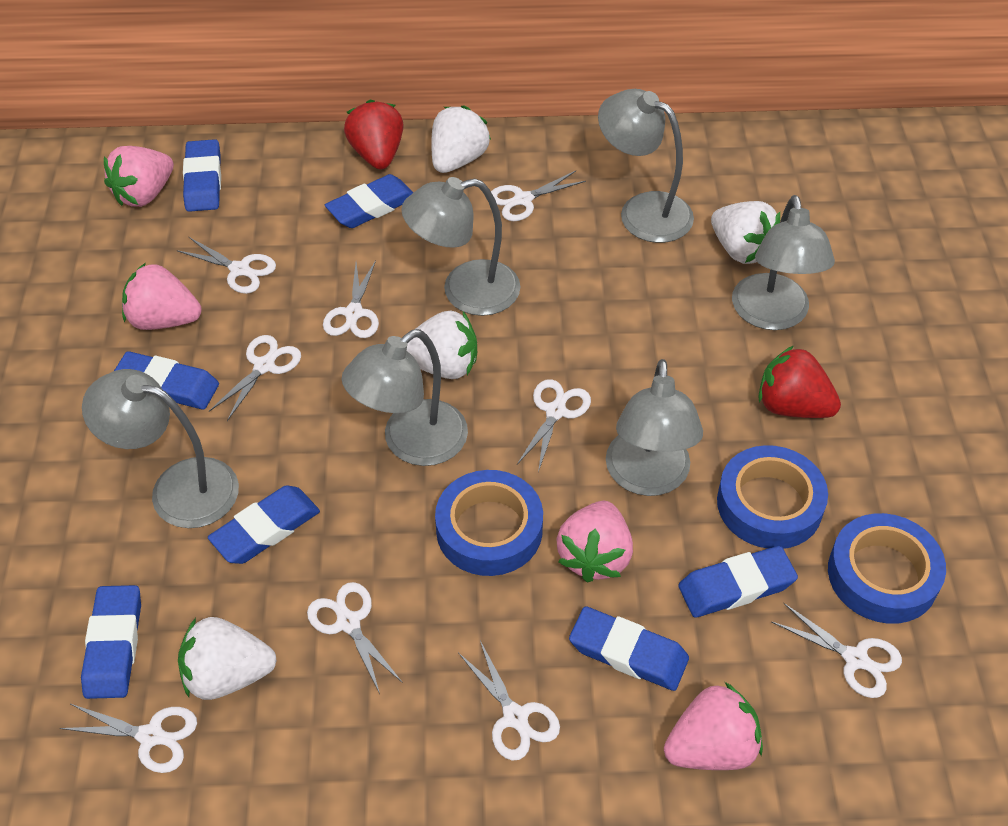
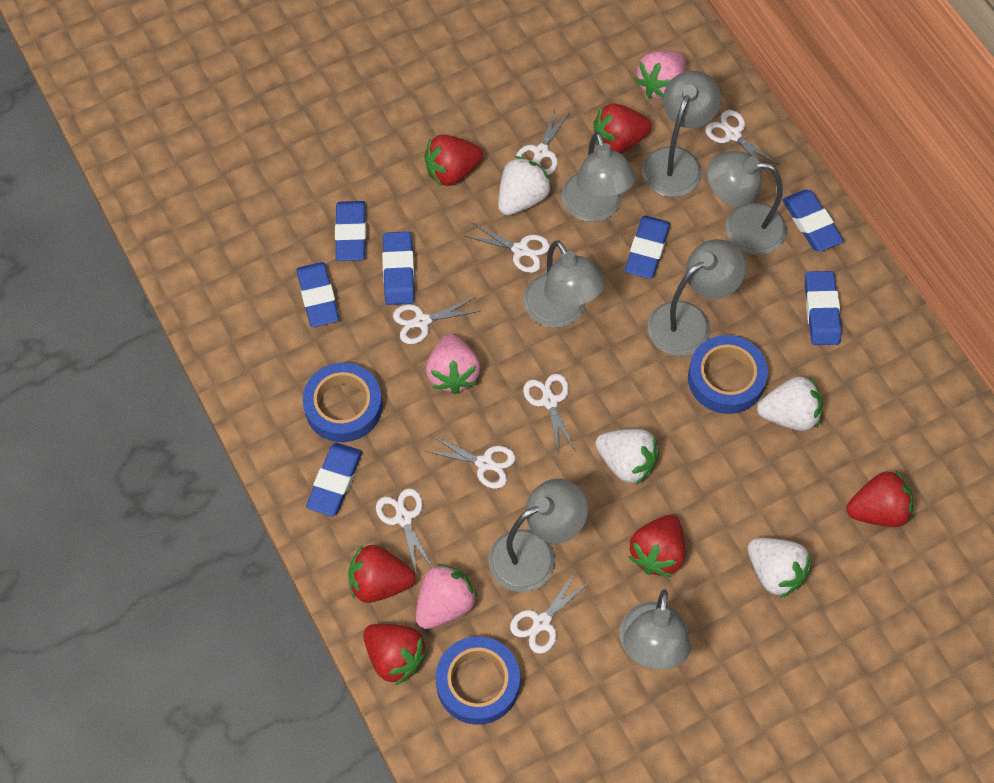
grey lamp: [82,369,239,528] [342,329,468,466] [401,177,520,316] [598,89,694,243] [606,359,703,496] [732,195,835,330] = 6 -> [488,479,588,592] [523,240,605,328] [562,132,636,222] [620,589,691,670] [642,71,721,197] [648,239,746,356] [707,151,787,255] = 7
pink strawberry: [104,146,174,207] [122,263,202,330] [556,501,633,583] [664,682,763,770] = 4 -> [416,564,478,629] [426,334,480,394] [634,50,686,100] = 3
red strawberry: [344,99,404,170] [758,346,841,418] = 2 -> [348,545,416,603] [363,624,428,686] [424,134,483,186] [593,103,652,153] [629,515,685,577] [847,470,913,527] = 6
white scissors: [60,704,197,773] [177,237,276,294] [209,335,301,421] [307,582,403,694] [323,260,379,338] [459,641,560,761] [491,171,586,221] [517,379,591,472] [772,603,902,698] = 9 -> [376,489,433,576] [393,297,480,344] [426,435,516,489] [465,222,550,273] [510,572,590,654] [516,106,570,175] [523,374,576,454] [705,110,779,173] = 8

